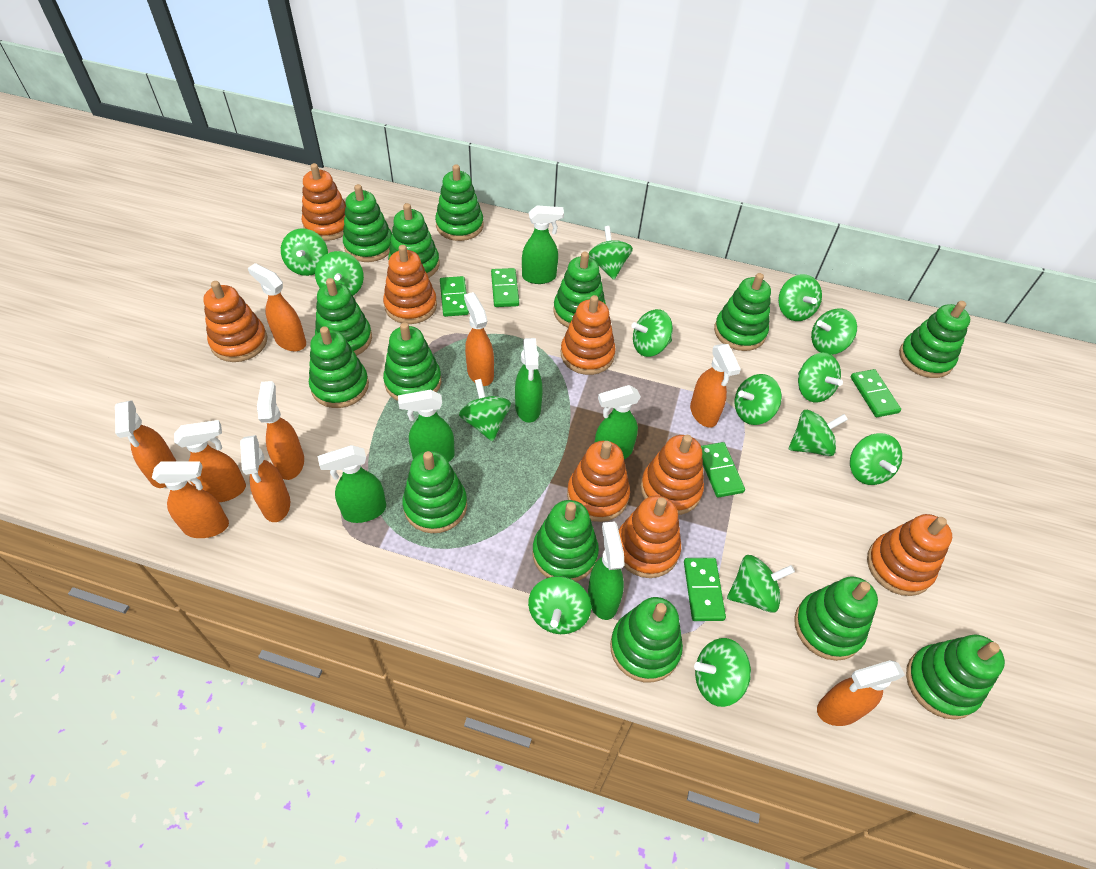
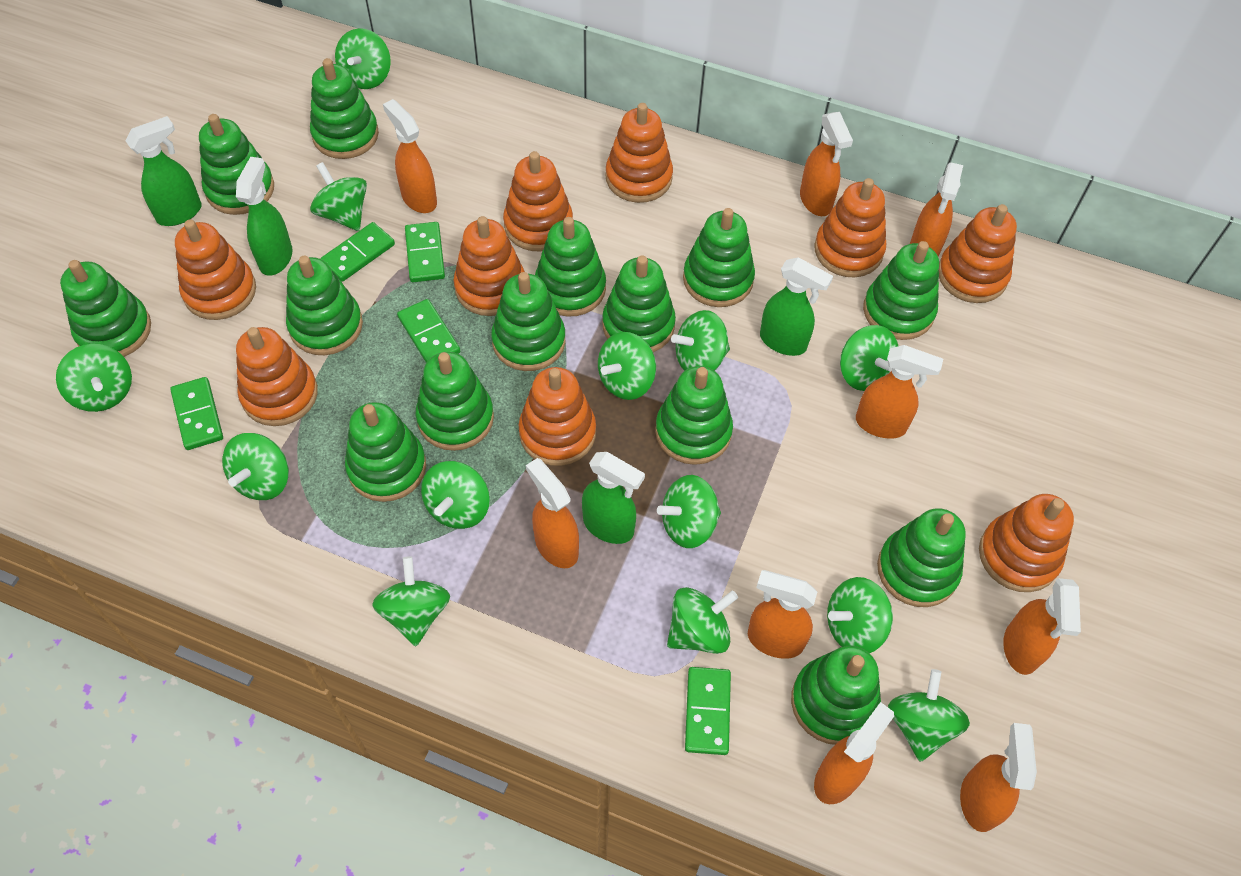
green spinning top: [281,228,328,276] [315,251,364,296] [459,379,511,442] [528,576,591,634] [589,226,633,280] [631,309,673,357] [694,638,751,707] [727,555,795,613] [735,374,782,425] [778,274,822,321] [789,410,848,456] [798,353,843,403] [811,308,857,355] [850,433,902,485] = 14 -> [56,344,132,412] [222,433,289,500] [310,162,367,231] [335,28,391,89] [372,556,450,646] [421,461,490,529] [598,332,656,400] [657,475,721,548] [667,587,738,654] [671,310,730,371] [827,577,893,653] [840,325,898,391] [888,669,970,762] = 13
green spray bottle: [317,445,386,523] [398,390,455,462] [515,338,543,423] [522,205,564,284] [588,521,624,620] [594,385,641,459] = 6 -> [125,116,201,226] [236,157,293,276] [582,452,645,544] [760,257,833,356] = 4
orange stacking toy: [203,281,267,362] [302,163,346,241] [383,245,437,324] [561,295,616,375] [567,441,630,522] [619,495,681,578] [641,435,704,515] [867,514,952,596] = 8 -> [175,220,256,320] [236,327,318,426] [453,216,525,316] [503,151,573,252] [519,367,596,466] [606,103,673,203] [814,178,886,277] [939,204,1017,303] [979,494,1074,592] = 9

